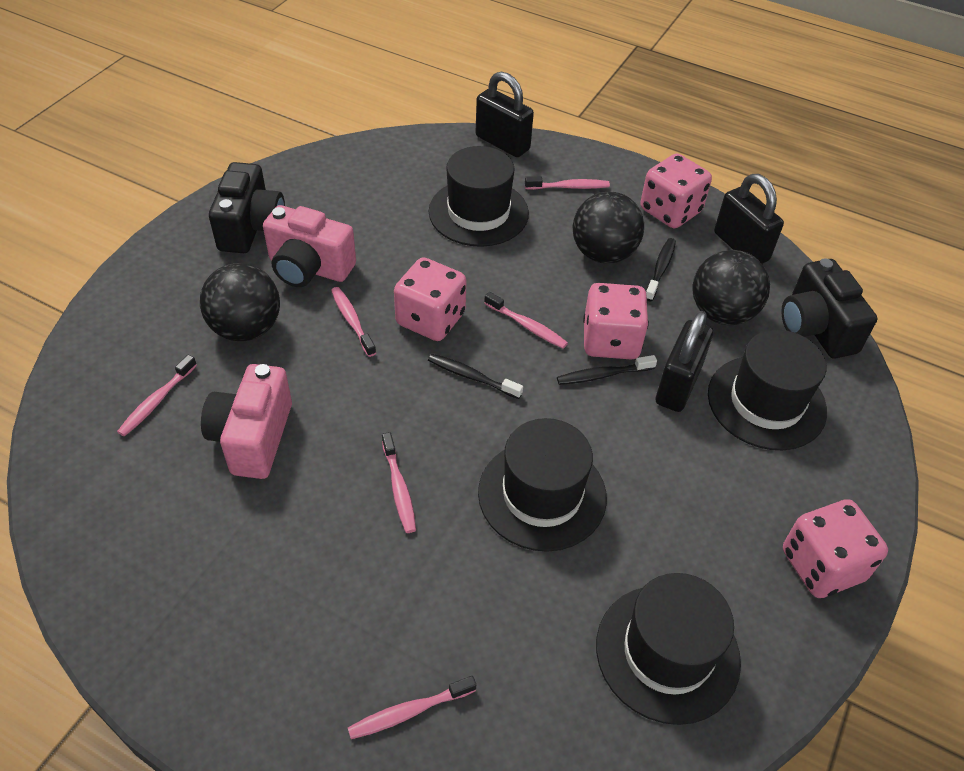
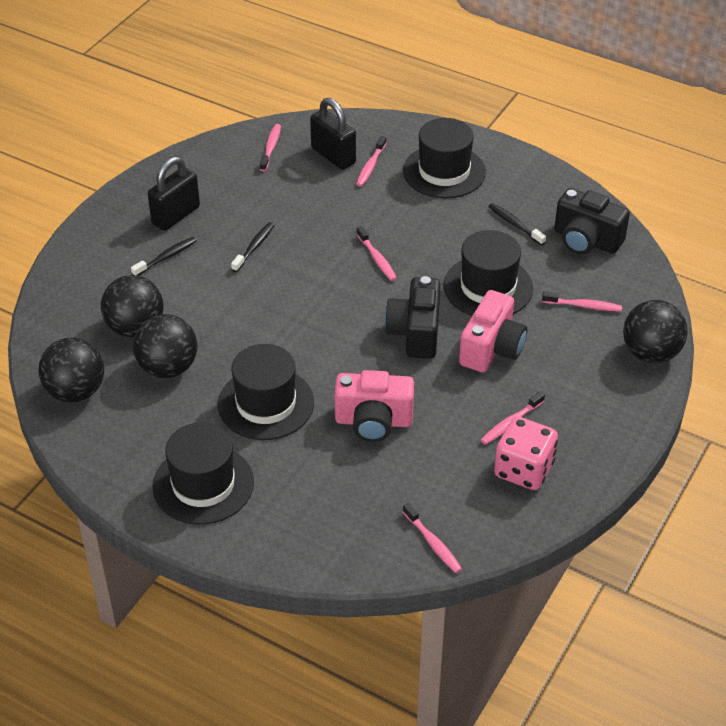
black ball: [200,263,280,341] [572,191,644,264] [693,250,770,325] = 3 -> [38,337,104,402] [101,275,164,337] [133,314,197,378] [623,300,688,363] = 4
black padlock: [475,71,534,157] [656,311,713,412] [714,174,784,264] = 3 -> [148,157,200,231] [310,98,356,170] = 2
pink dice: [394,257,467,341] [583,283,649,360] [640,154,712,228] [783,499,888,598] = 4 -> [494,416,558,490] = 1

